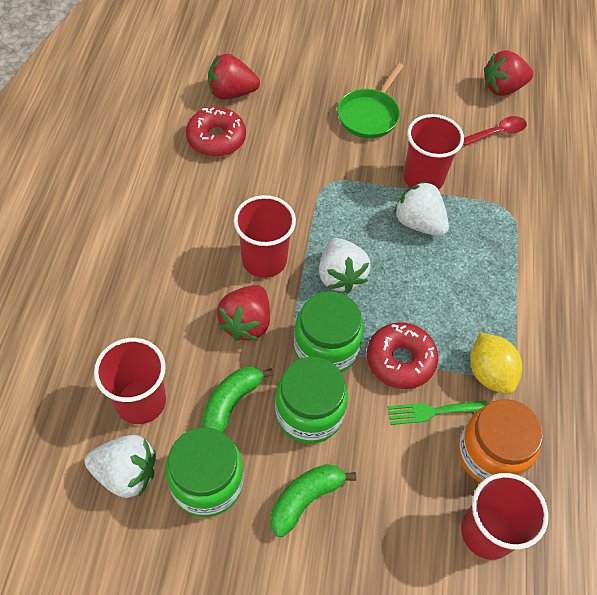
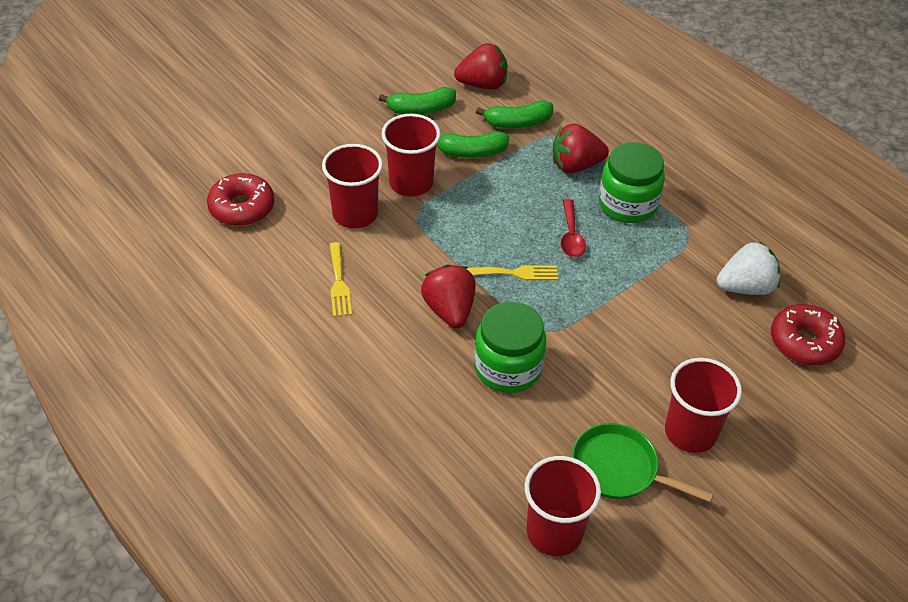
green banana: [202,367,273,432] [271,464,356,537] = 2 -> [379,87,456,115] [437,131,509,158] [476,100,554,128] = 3
green fork: [387,401,487,425] = 1 -> none = 0
green jar: [165,427,244,517] [275,357,348,444] [294,291,364,373] = 3 -> [474,302,546,393] [598,142,665,223] = 2
orange jar: [458,399,543,483] = 1 -> none = 0
white strawberry: [85,435,156,498] [319,238,371,293] [394,181,449,236] = 3 -> [717,241,780,295] = 1
yellow fork: none = 0 -> [329,242,352,317] [467,265,558,280] = 2
yellow lemon: [470,333,522,394] = 1 -> none = 0

